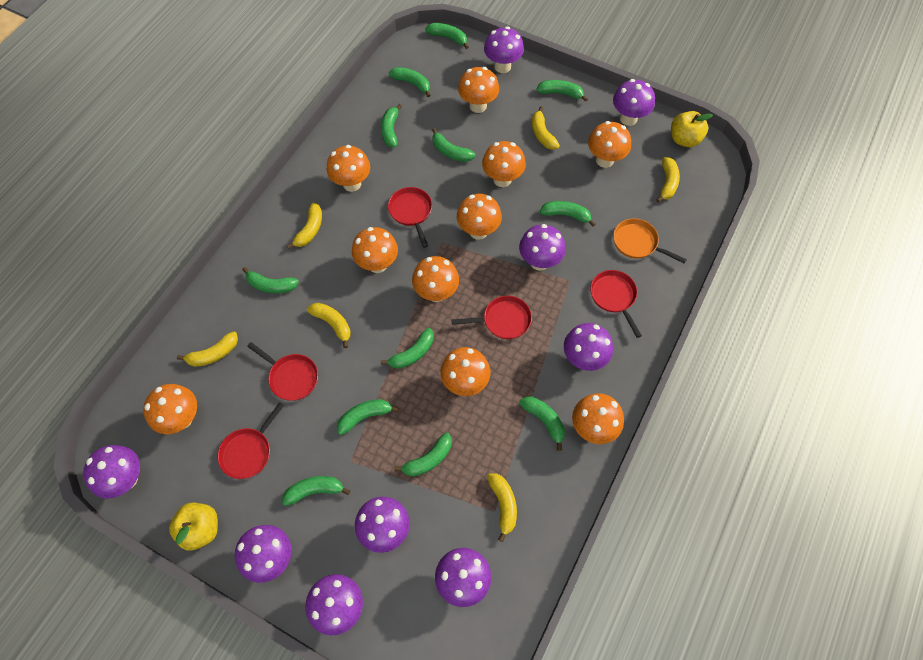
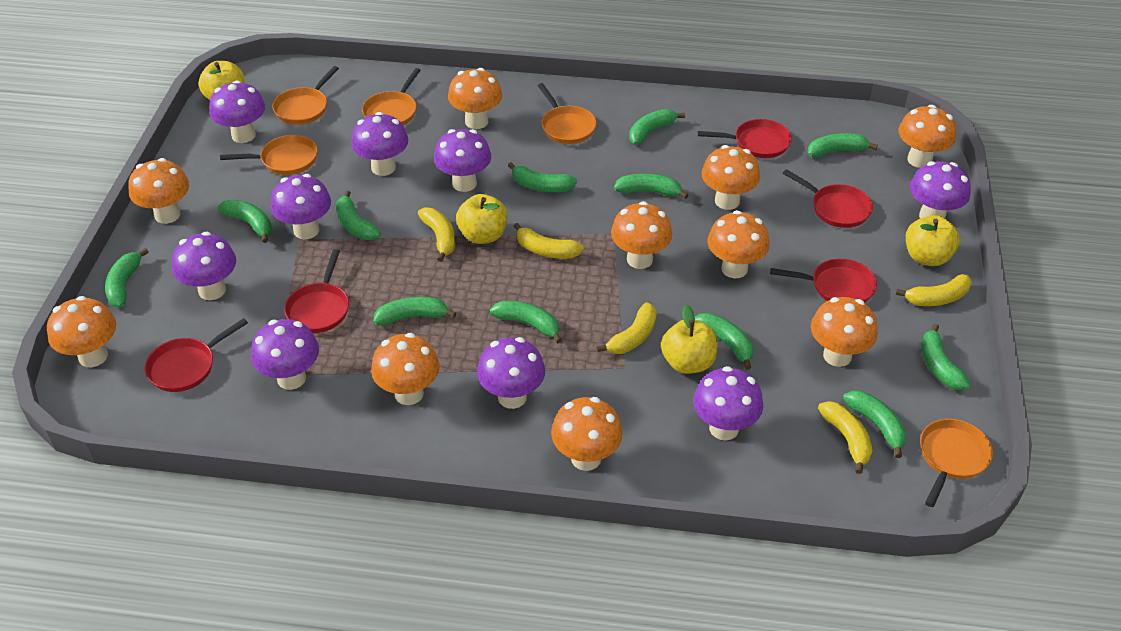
orange pan: [613,218,687,263] = 1 -> [220,135,318,175] [272,66,339,125] [362,68,421,126] [538,83,597,144] [920,419,993,507] = 5
yellow apple: [169,503,218,551] [671,111,713,147] = 2 -> [198,61,245,100] [456,194,507,244] [661,304,718,374] [906,215,960,266] = 4
yellow banana: [177,331,238,367] [287,203,322,249] [307,303,351,348] [487,473,517,542] [532,107,560,150] [656,157,680,203] = 6 -> [418,207,455,262] [514,223,584,259] [596,302,657,354] [818,401,873,474] [896,274,972,306] = 5

